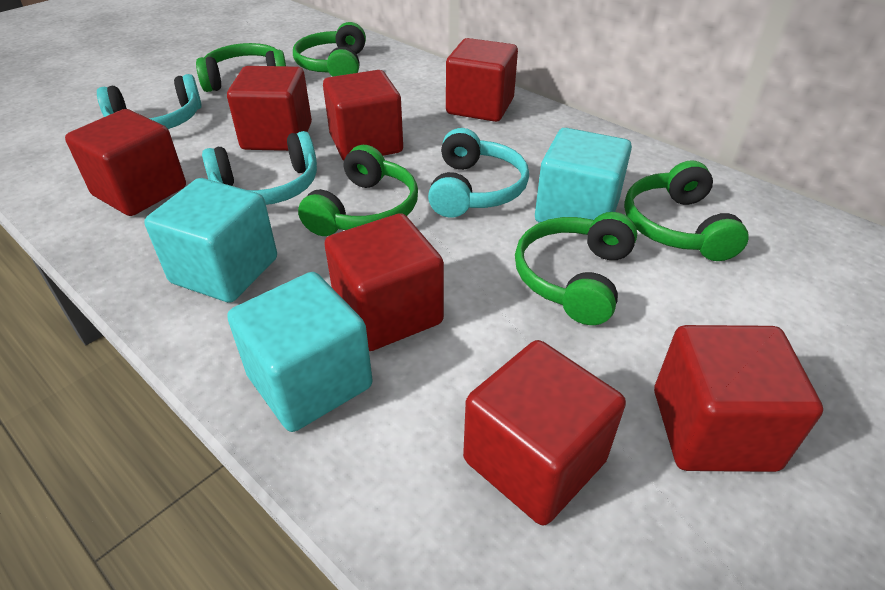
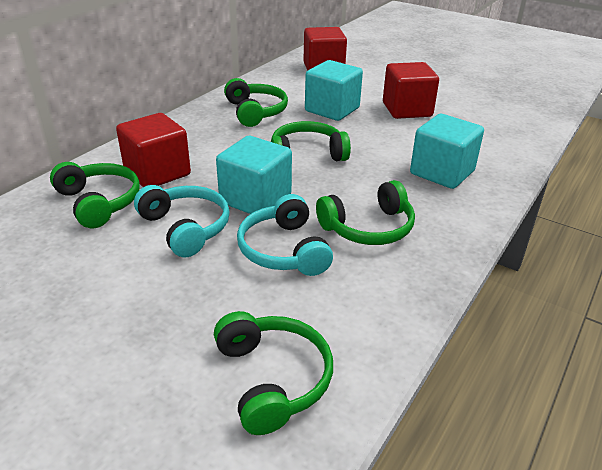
red cube: [65,109,186,216] [227,66,312,151] [323,70,403,161] [324,213,444,351] [446,38,518,122] [463,340,626,526] [654,325,823,472] = 7 -> [116,113,191,187] [303,27,347,71] [383,62,439,119] = 3
turquoise headphones: [97,74,202,129] [202,131,317,205] [428,128,529,218] = 3 -> [134,185,230,257] [237,194,333,276] = 2

